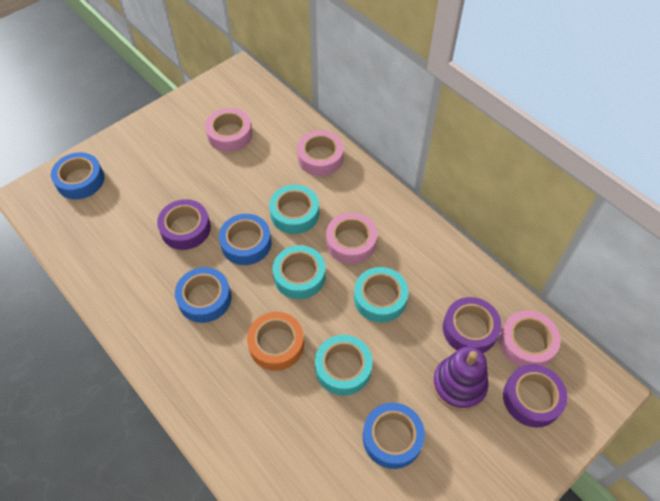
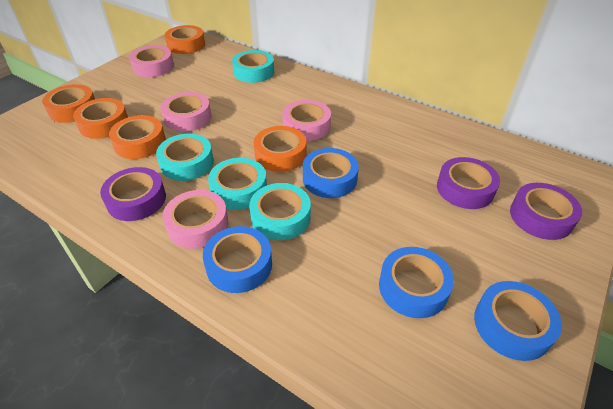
orange tape: [247,312,304,371] = 1 -> [42,84,95,123] [73,98,128,139] [109,115,166,159] [165,25,205,54] [254,126,306,172] = 5
purple stacking toy: [432,346,489,411] = 1 -> none = 0

